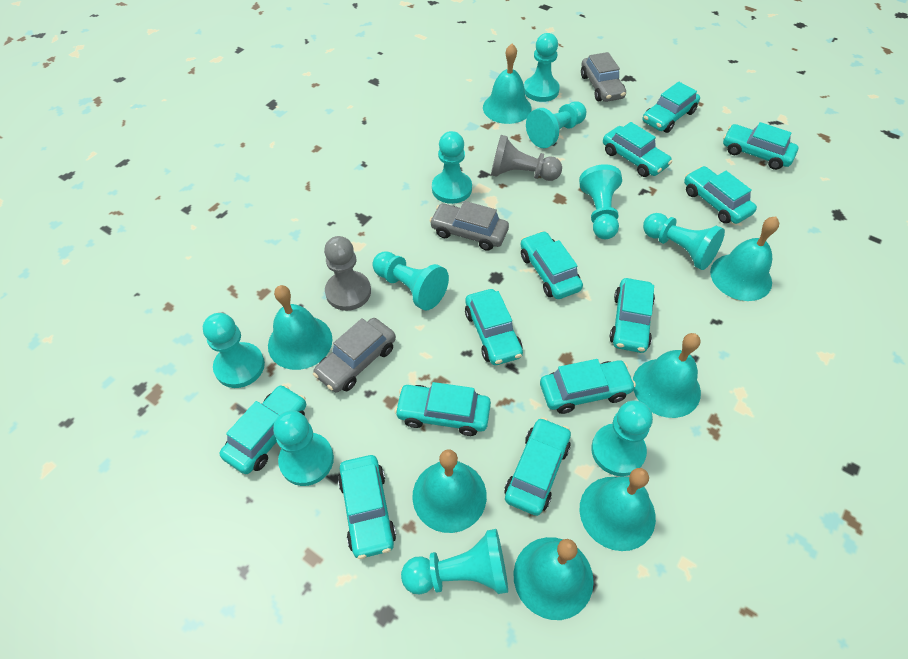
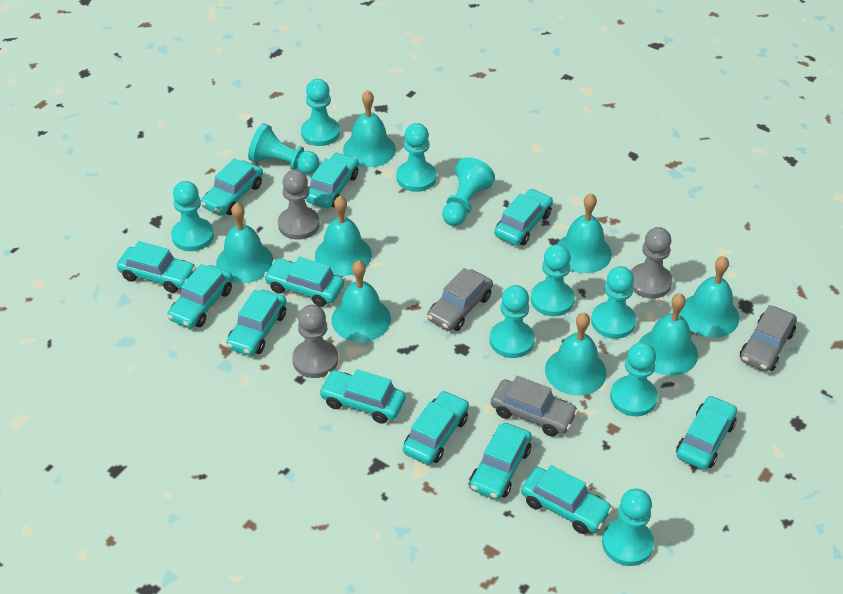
grey pawn: [324,236,371,311] [491,135,562,181] = 2 -> [278,170,320,240] [292,305,338,378] [631,227,673,299] = 3
turquoise bell: [268,285,333,370] [412,449,487,533] [483,44,532,124] [513,537,594,620] [579,468,656,551] [633,333,701,418] [710,216,779,301] = 7 -> [216,203,274,283] [315,196,372,276] [331,260,391,342] [343,90,396,167] [545,313,607,396] [557,193,612,273] [639,293,698,376] [680,256,739,338] = 8

